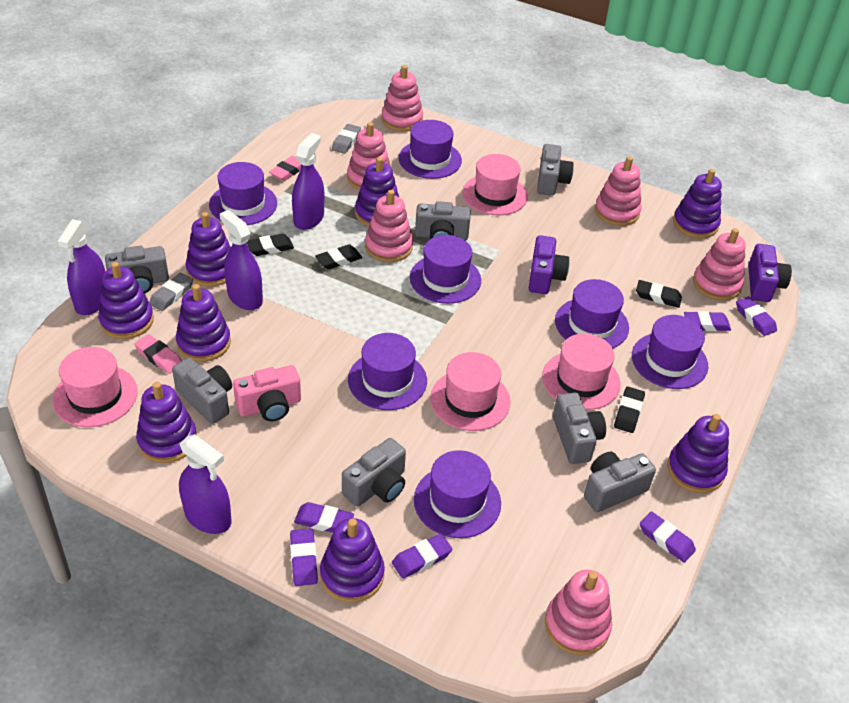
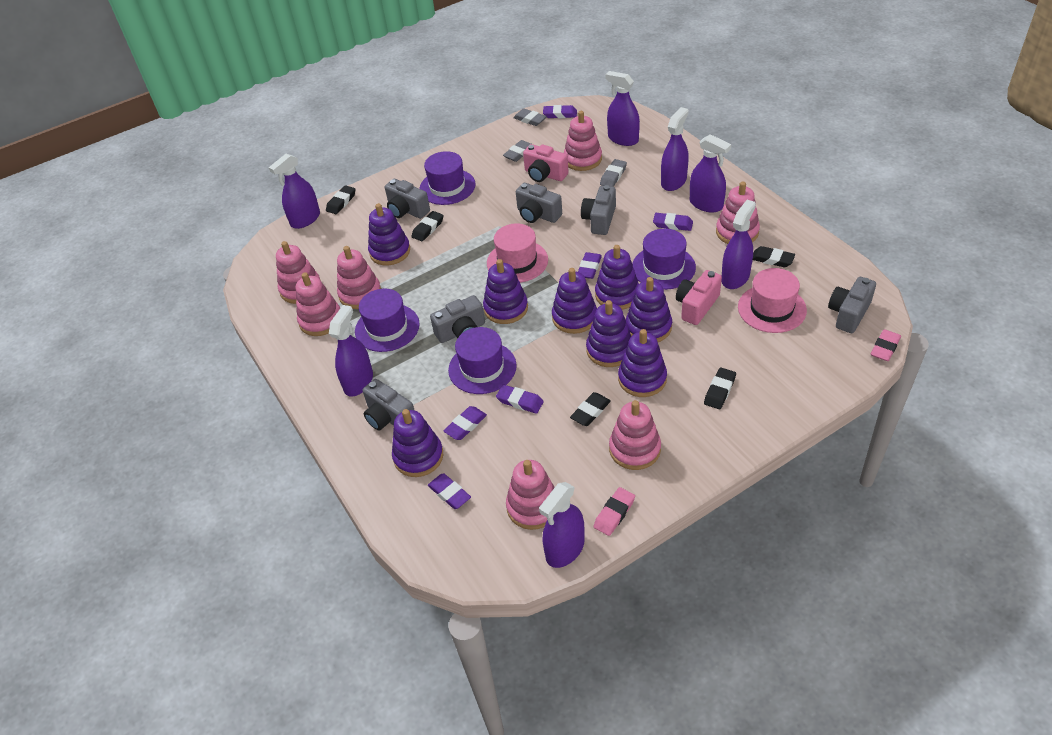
black eraser: [246,234,294,256] [315,244,362,269] [614,387,645,433] [636,280,682,308] = 4 -> [326,185,356,214] [412,211,444,241] [570,392,611,426] [704,368,736,409] [753,246,795,267] = 5
grey camera: [105,246,169,294] [172,358,232,424] [342,438,406,507] [415,201,471,240] [537,144,574,196] [553,393,606,464] [584,452,656,512] = 7 -> [363,379,415,431] [385,179,430,219] [430,295,485,343] [516,183,562,223] [581,185,616,235] [828,277,876,333] = 6
grey eraser: [149,273,193,311] [332,124,361,154] = 2 -> [503,140,531,162] [513,108,547,126] [600,159,627,187] = 3
pink camera: [233,365,301,421] = 1 -> [523,144,569,182] [676,270,722,325] = 2
pink hat: [53,347,138,427] [430,352,511,431] [462,154,528,215] [542,333,620,410] = 4 -> [487,223,548,283] [738,268,807,333] = 2
pink stacking toy: [347,122,391,190] [365,190,413,262] [381,65,423,131] [545,570,612,655] [595,156,642,226] [693,228,746,301] = 6 -> [276,241,320,304] [296,272,340,336] [337,246,381,309] [506,460,555,530] [564,111,602,171] [609,400,661,470] [716,181,760,244] = 7
purple camera: [529,235,569,294] [748,244,792,302] = 2 -> none = 0
purple hat: [209,162,277,225] [348,333,427,410] [399,120,462,179] [410,235,481,304] [414,450,501,538] [555,279,629,349] [632,315,708,389] = 7 -> [355,289,420,352] [419,151,476,205] [448,327,517,394] [632,229,696,290] = 4
purple spray bottle: [58,219,105,315] [179,435,232,534] [220,210,263,310] [292,133,324,230] = 4 -> [269,154,320,229] [329,305,373,397] [539,482,585,568] [605,71,640,146] [661,107,689,191] [690,134,731,212] [721,200,756,289] = 7

